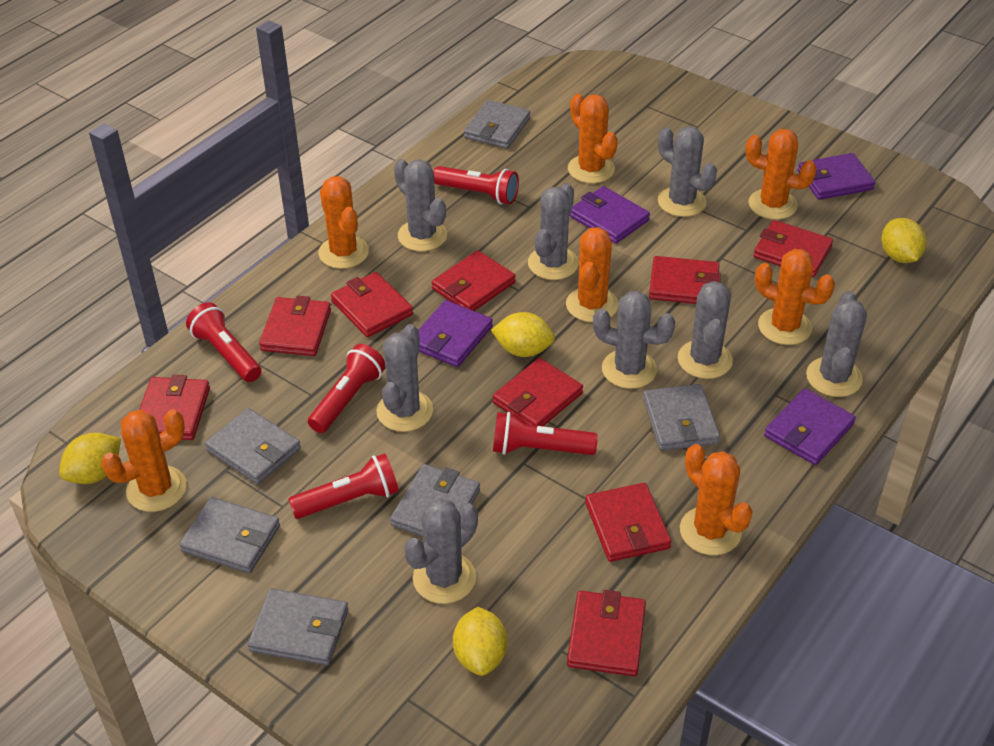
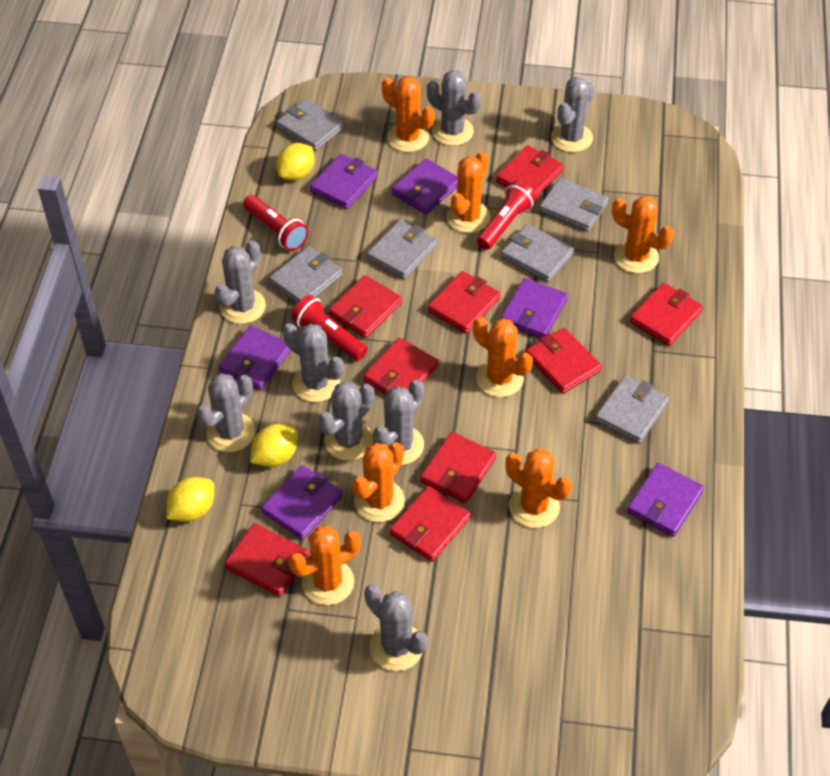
purple wallet: [418,300,493,367] [570,186,650,244] [764,389,856,465] [798,153,875,200] = 4 -> [218,325,291,390] [261,465,343,540] [310,154,378,209] [392,158,457,215] [501,278,568,338] [627,463,704,537] = 6
red flashlight: [186,302,261,382] [288,453,399,519] [308,344,385,433] [433,166,519,205] [493,412,598,455] = 5 -> [243,195,308,251] [291,295,368,361] [477,181,536,250] = 3
yellow lemon: [59,433,121,484] [453,607,507,676] [491,312,555,357] [881,218,926,263] = 4 -> [166,477,214,522] [250,424,298,467] [276,143,315,181] = 3

